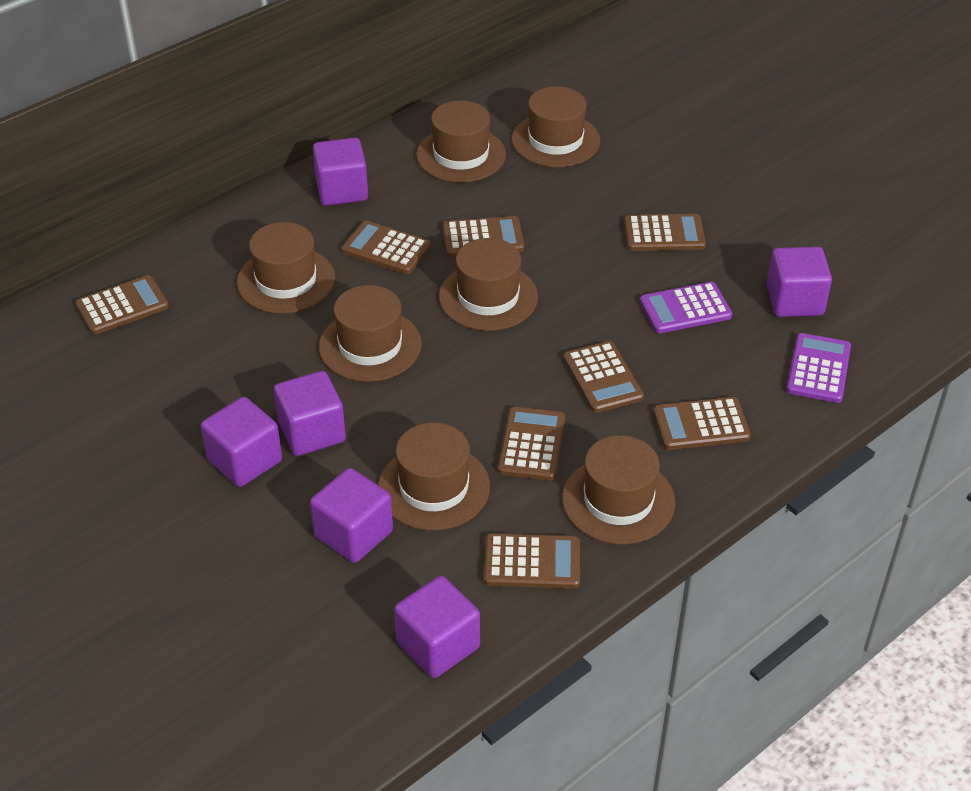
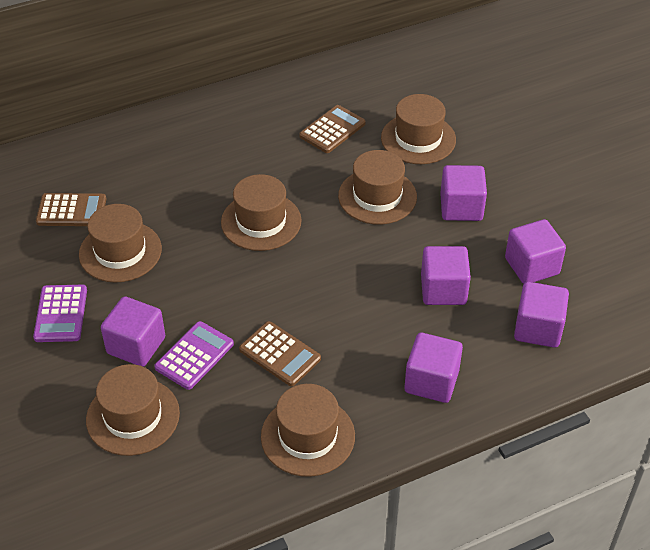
brown calculator: [75,275,169,335] [341,221,431,274] [443,216,524,257] [484,533,580,589] [498,407,565,481] [563,341,644,413] [624,214,706,251] [653,397,751,450] = 8 -> [36,193,106,226] [239,321,321,386] [299,105,366,153] = 3
brown hat: [237,222,335,314] [319,285,422,382] [378,423,490,531] [416,100,506,183] [439,238,538,331] [511,86,600,167] [562,435,675,545] = 7 -> [79,204,162,283] [86,364,180,456] [221,174,301,251] [261,384,355,477] [338,150,417,225] [381,94,456,164] = 6

